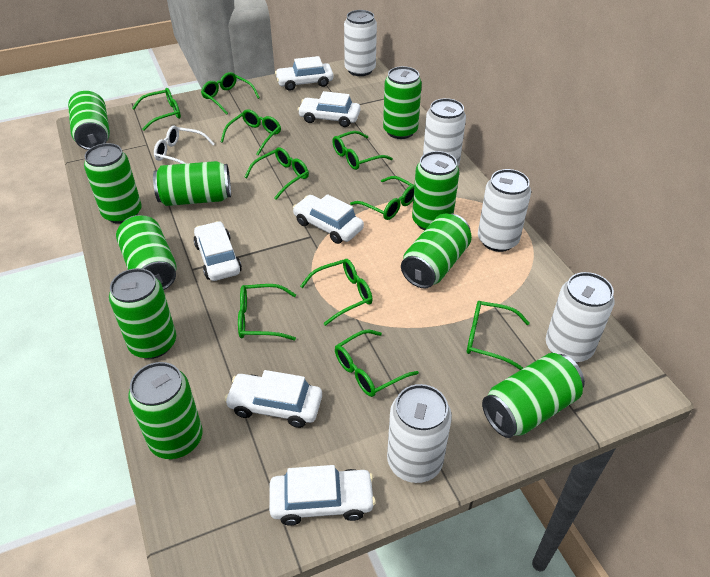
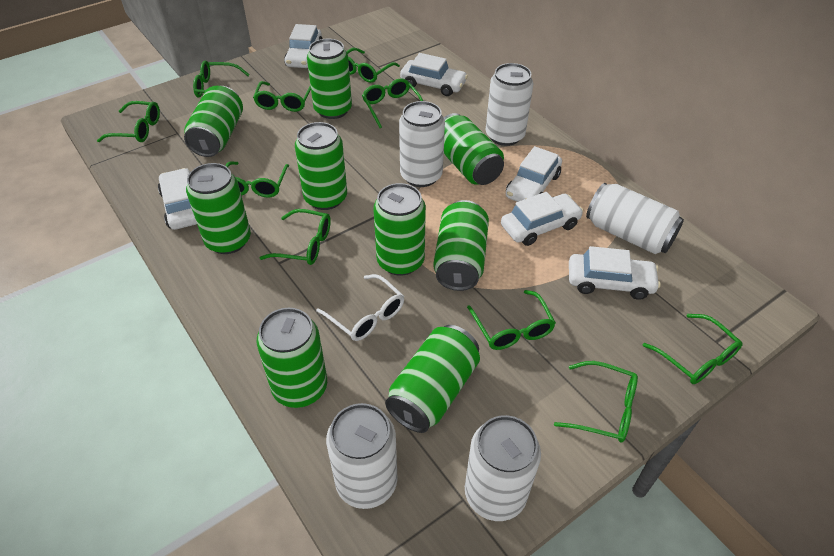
green can: [68,91,110,150] [84,143,142,224] [109,268,176,359] [116,215,177,290] [128,362,202,459] [153,161,231,206] [383,66,422,139] [401,214,472,288] [412,151,459,230] [482,353,585,438] = 10 -> [184,86,243,157] [186,163,251,254] [257,308,327,408] [295,122,347,210] [307,39,352,119] [373,183,426,276] [385,325,480,433] [433,200,489,291] [444,113,504,185] = 9

